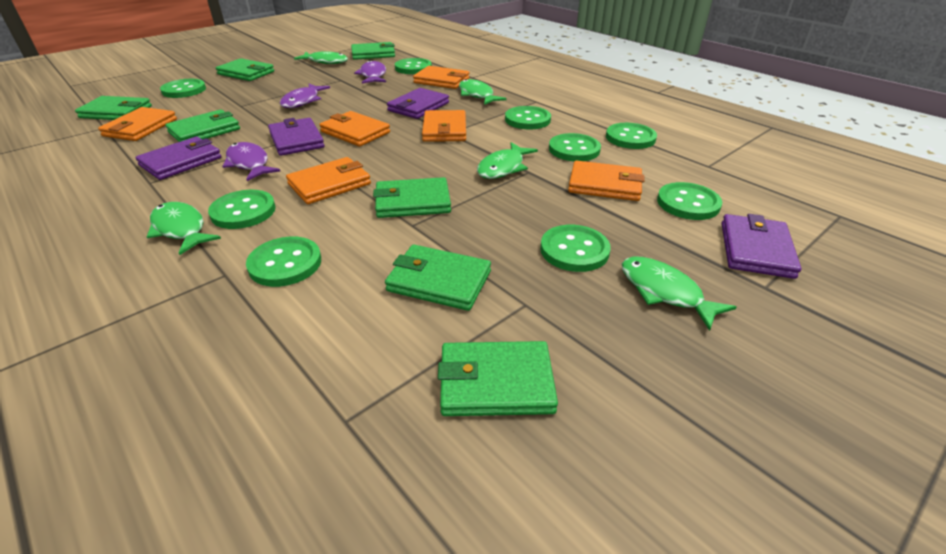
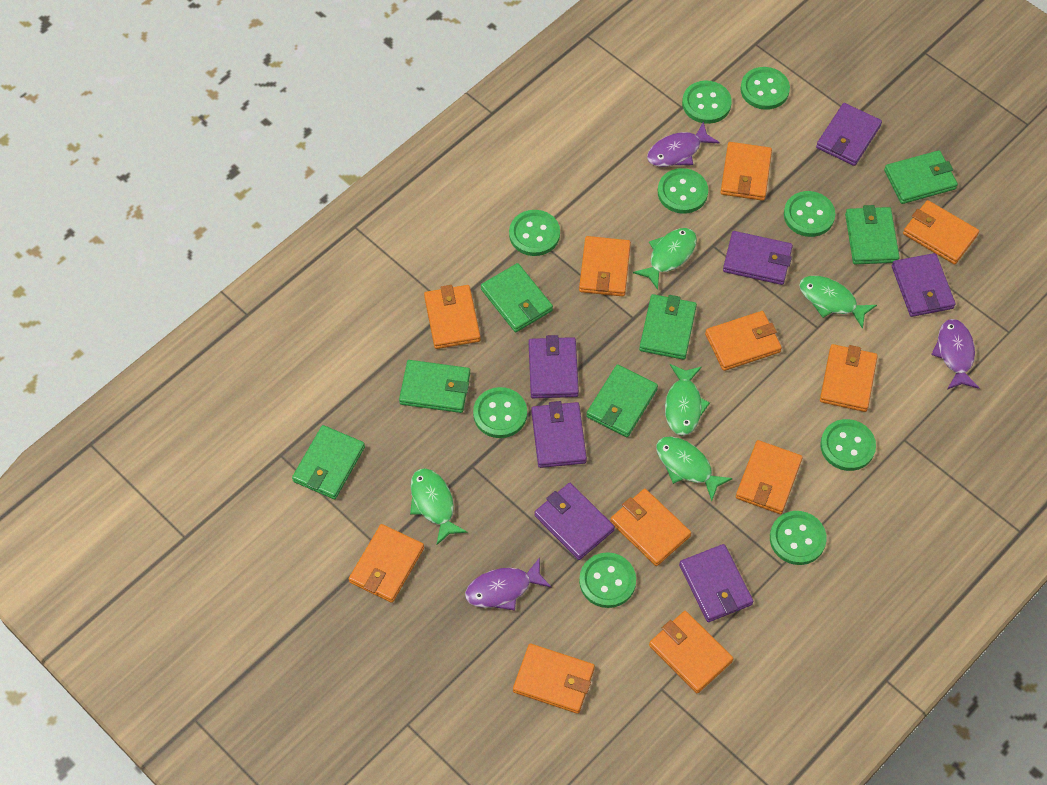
orange wallet: [98,107,177,141] [286,157,371,204] [319,111,390,146] [413,66,469,89] [422,110,466,142] [568,161,645,201] = 6 -> [349,524,424,603] [424,285,481,349] [513,644,595,714] [579,236,631,296] [610,489,691,566] [649,611,733,693] [705,311,782,371] [720,142,772,201] [736,440,803,514] [820,344,878,412] [903,200,979,265] = 11
purple wallet: [135,137,222,180] [268,118,325,156] [387,88,449,119] [721,214,801,279] = 4 -> [529,335,579,398] [531,401,587,468] [534,483,615,560] [679,544,753,622] [723,231,793,285] [816,103,882,166] [892,253,956,317] = 7

